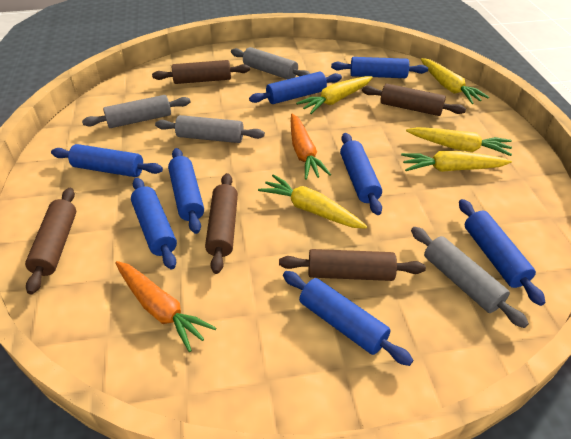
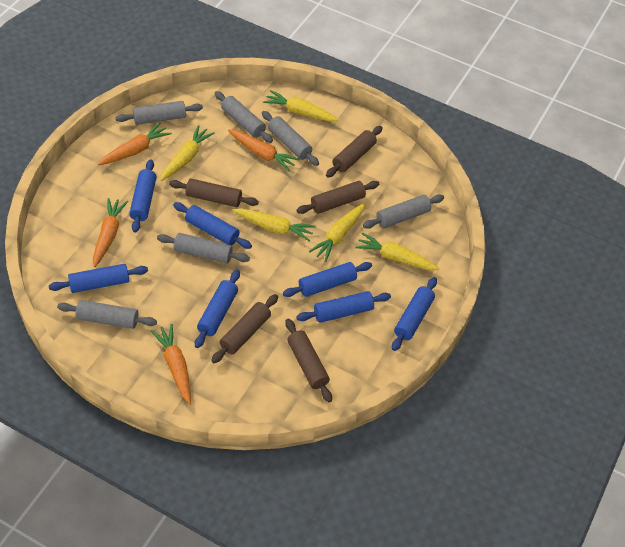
blue rolling pin: [51,144,163,177] [131,178,177,270] [168,148,204,234] [249,72,342,104] [283,271,413,366] [331,57,428,78] [340,133,382,215] [459,199,546,306] = 8 -> [49,264,148,293] [129,159,157,232] [173,202,252,249] [195,270,240,348] [283,262,372,297] [296,291,391,323] [392,277,437,351] = 7
grey rolling pin: [82,95,190,128] [155,115,265,143] [231,47,311,79] [411,227,529,328] = 4 -> [57,300,157,329] [115,101,203,125] [157,233,250,263] [215,91,273,143] [262,111,319,166] [363,194,444,229] = 6
orange carrot: [115,261,216,352] [291,114,331,180] = 2 -> [93,198,128,267] [98,122,172,165] [151,324,191,404] [228,130,300,172] = 4

